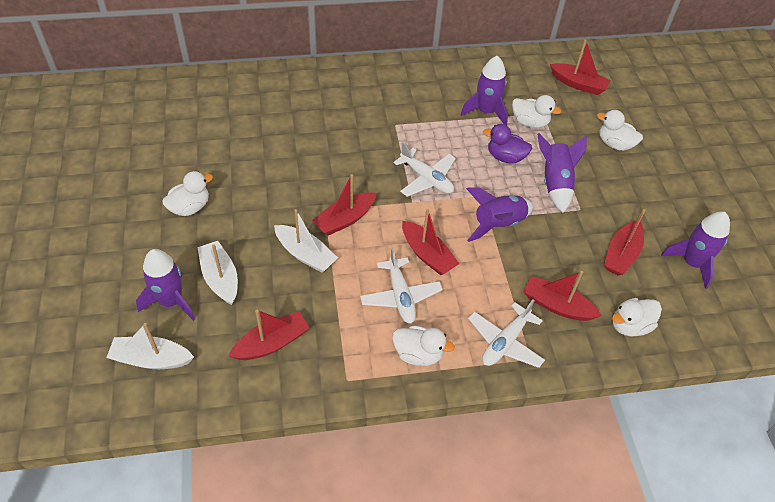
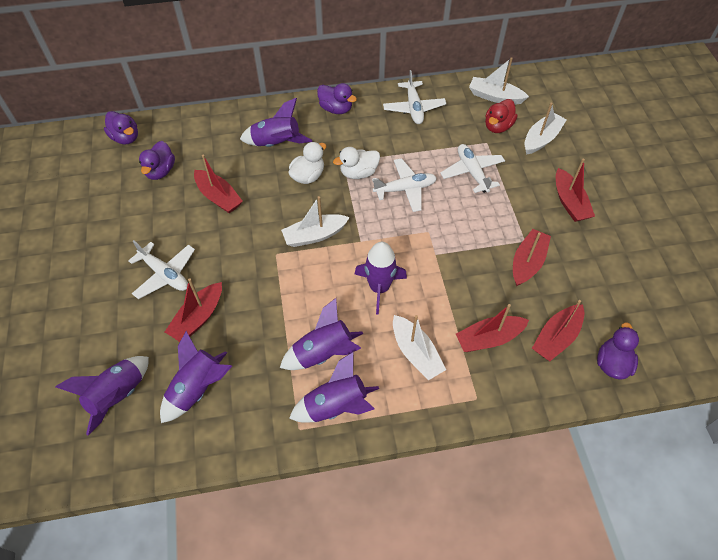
purple duck: [483,124,532,164] = 1 -> [104,111,138,144] [139,141,175,180] [317,83,357,114] [597,323,639,380] = 4
purple rocket: [136,249,195,321] [461,56,508,125] [466,187,533,242] [537,133,587,213] [661,212,730,289] = 5 -> [55,356,149,435] [160,331,232,423] [240,98,312,147] [280,298,363,370] [289,352,379,423] [355,242,407,315] = 6
red duck: none = 0 -> [485,99,518,133] = 1
white boat: [106,323,194,369] [197,241,238,305] [274,209,338,273] = 3 -> [281,196,350,247] [393,315,446,380] [469,57,529,105] [525,103,567,155] = 4
white duck: [162,171,213,216] [392,326,455,366] [512,95,561,128] [597,110,643,151] [612,298,662,336] = 5 -> [289,142,326,184] [333,147,380,179] = 2
white plane: [360,248,443,323] [393,142,456,197] [468,299,545,368] = 3 -> [128,240,195,299] [372,158,437,212] [383,70,446,124] [440,144,505,193] = 4

